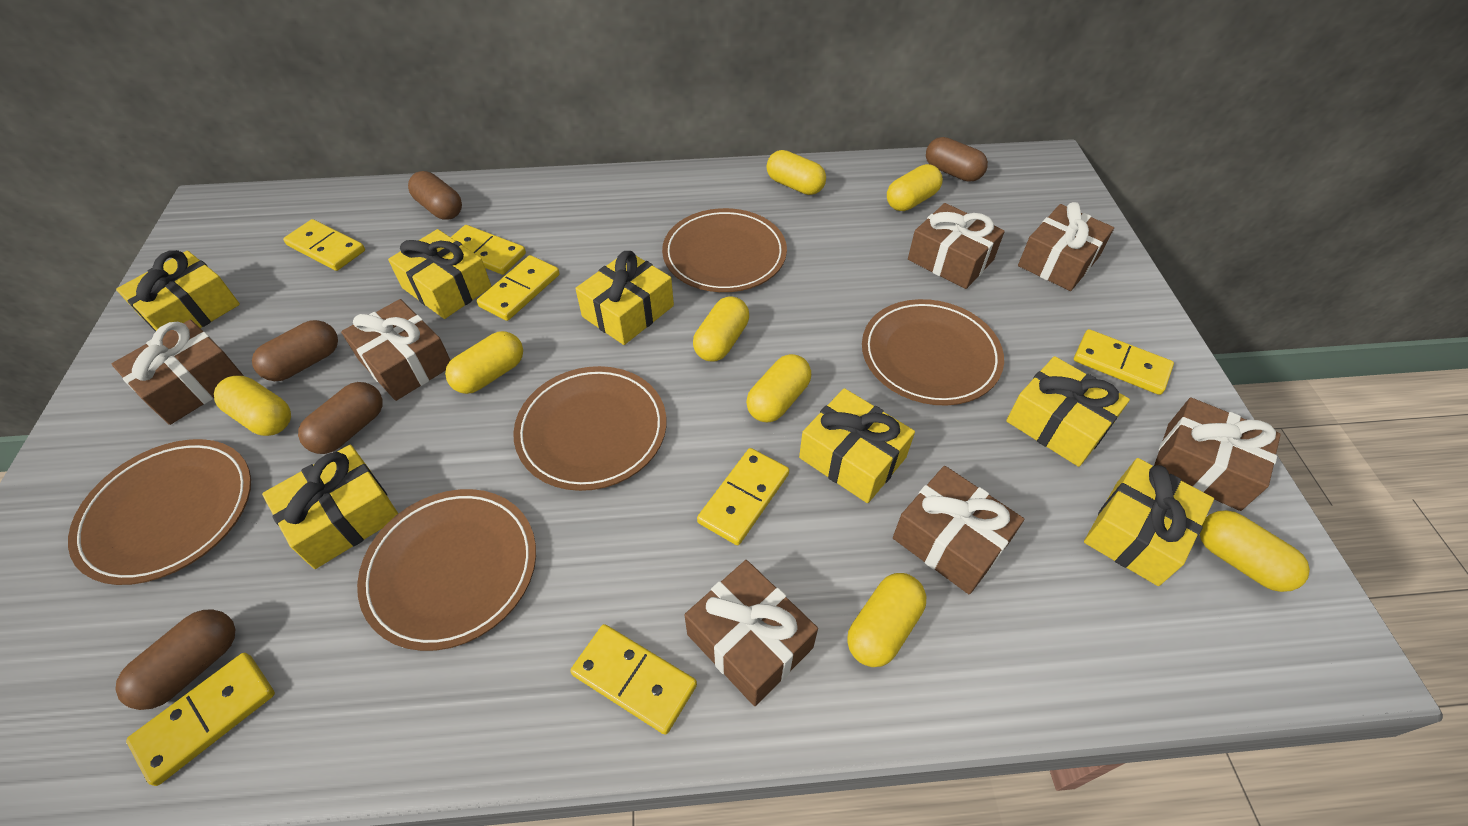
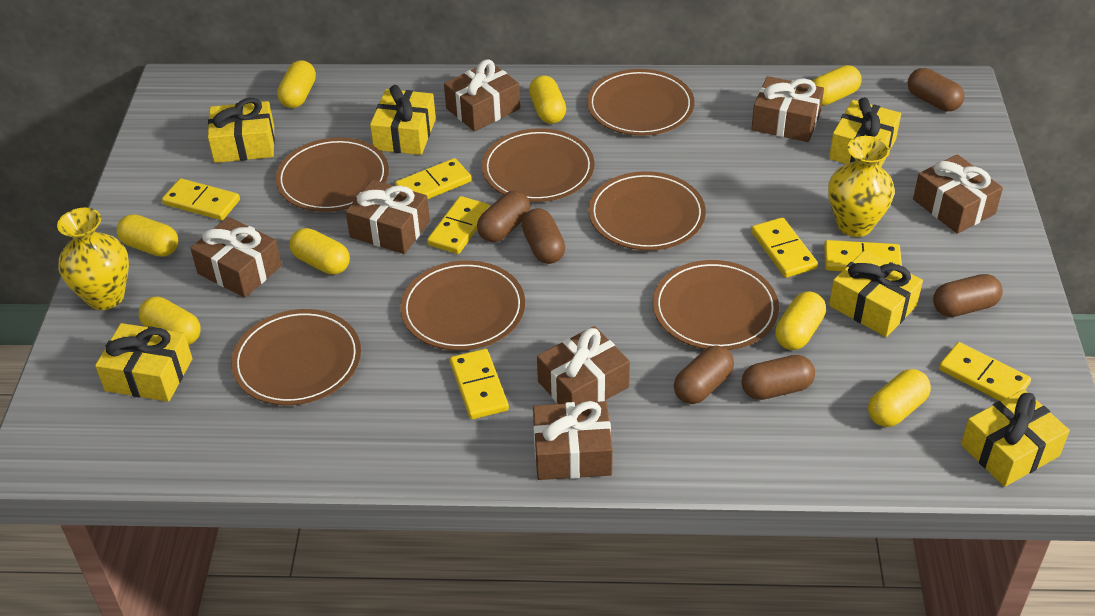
brown capsule: [115,609,235,710] [252,320,338,381] [298,382,383,454] [408,171,462,220] [926,137,988,182] = 5 -> [477,191,530,242] [522,208,565,264] [674,345,734,404] [741,355,815,400] [907,68,965,111] [933,274,1003,317] = 6
brown plate: [68,439,251,585] [357,489,536,651] [513,366,666,491] [662,208,787,292] [862,299,1004,406] = 5 -> [231,309,361,405] [275,137,389,212] [400,260,525,351] [482,128,595,202] [587,69,694,136] [588,171,706,251] [653,260,779,350] = 7
yellow gift: [116,250,240,332] [262,445,398,569] [388,229,492,319] [575,251,674,345] [799,388,915,503] [1006,356,1130,467] [1084,458,1214,586] = 7 -> [95,323,192,402] [208,98,275,163] [370,85,436,155] [829,97,901,167] [829,250,923,337] [961,389,1070,487] = 6
yellow vase: none = 0 -> [57,208,129,310] [828,136,895,237] = 2

